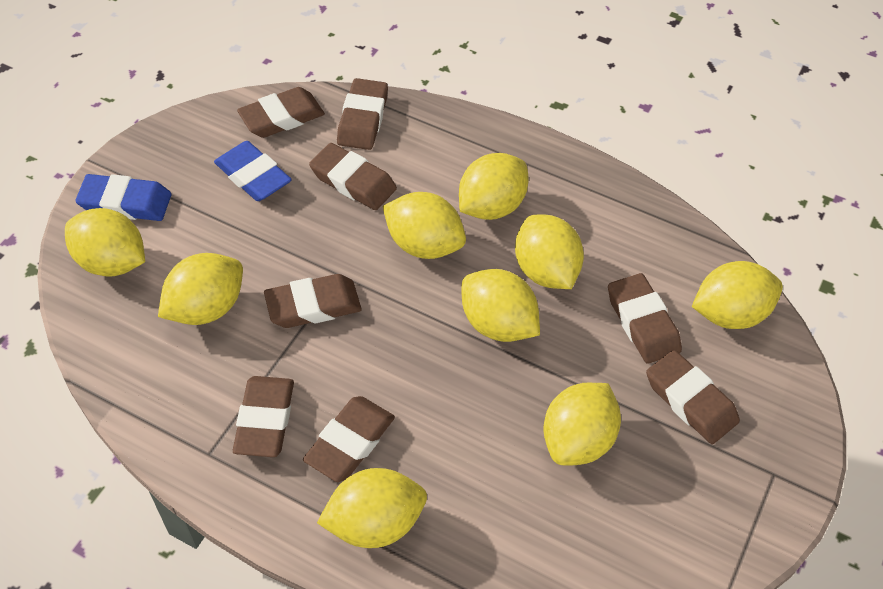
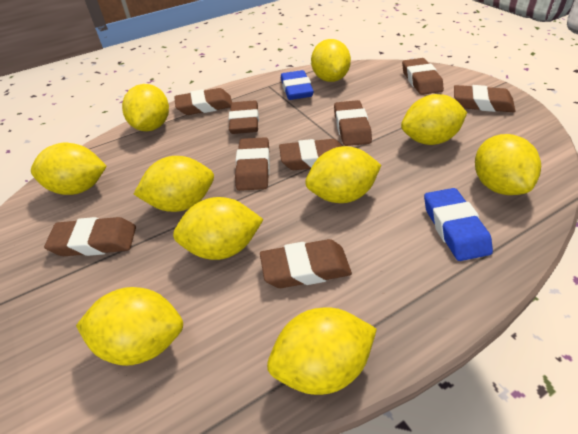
brown eraser: [233,376,294,457] [237,87,325,138] [264,274,362,328] [303,396,395,482] [309,143,397,210] [337,78,388,150] [608,273,682,364] [646,350,740,444] = 8 -> [44,217,136,256] [174,88,232,115] [229,100,259,134] [235,137,270,191] [260,239,352,288] [279,139,342,170] [334,100,372,146] [402,58,444,95] [454,85,515,112] = 9
yellow lemon: [65,208,145,277] [158,253,243,325] [317,468,427,548] [383,192,466,259] [459,153,528,220] [462,269,540,342] [515,215,584,289] [543,383,621,465] [692,261,783,329] = 9 -> [31,143,107,195] [76,287,183,366] [122,84,169,131] [134,156,214,212] [173,197,264,260] [267,307,377,395] [305,146,381,203] [311,39,351,82] [401,94,467,145] [475,134,541,195] = 10

